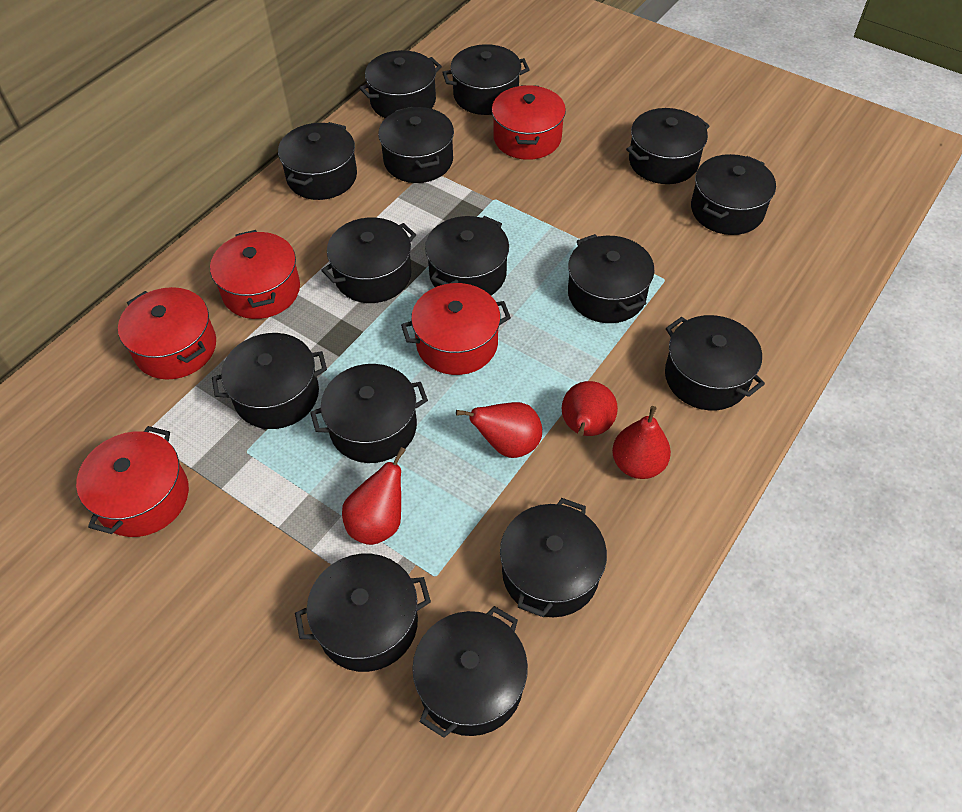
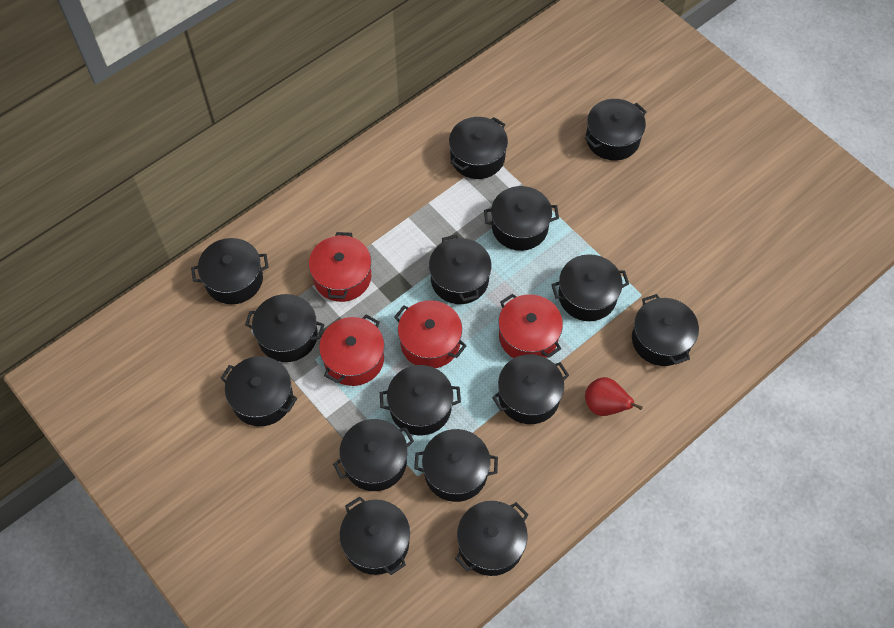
red pear: [342,447,406,545] [456,402,542,458] [562,381,618,436] [612,406,671,479] = 4 -> [585,377,643,416] = 1
red pot: [76,426,189,537] [118,287,216,380] [210,230,300,319] [401,283,511,375] [492,85,566,160] = 5 -> [309,232,371,302] [319,315,384,386] [394,300,466,368] [498,293,563,358] = 4

